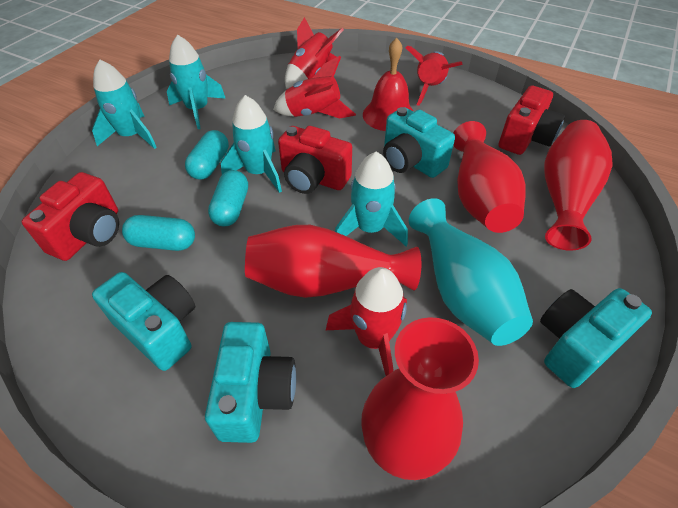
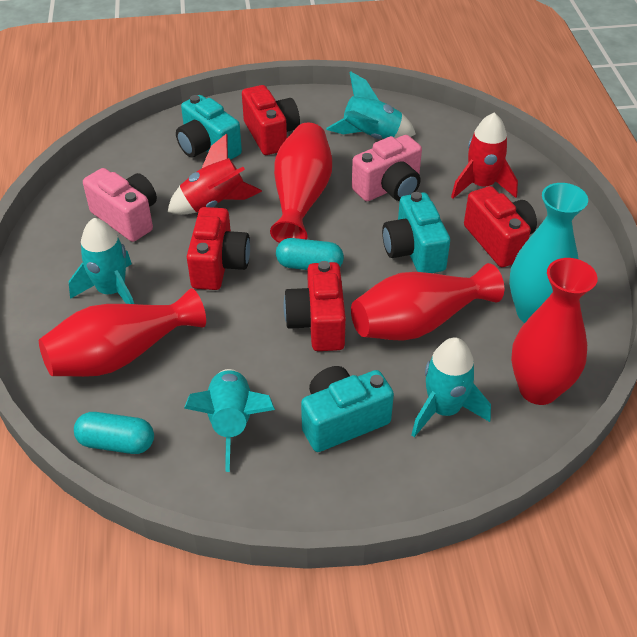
pink camera: none = 0 -> [83,168,157,242] [352,135,422,201] = 2
red bell: [363,38,414,131] = 1 -> none = 0
red camera: [22,172,119,261] [278,126,352,194] [499,86,565,155] = 3 -> [187,207,250,290] [242,85,300,155] [284,261,346,351] [464,186,537,267] = 4
red rocket: [273,56,356,119] [285,17,344,89] [326,267,407,376] [405,46,463,106] = 4 -> [167,134,262,215] [451,113,518,199] = 2
turquoise camera: [92,272,195,371] [205,322,296,443] [383,107,455,178] [540,288,652,388] = 4 -> [176,95,242,160] [301,366,394,452] [382,192,450,273] = 3
turquoise capsule: [122,215,195,251] [185,130,229,180] [208,170,248,226] = 3 -> [74,412,154,454] [276,238,344,270] = 2

